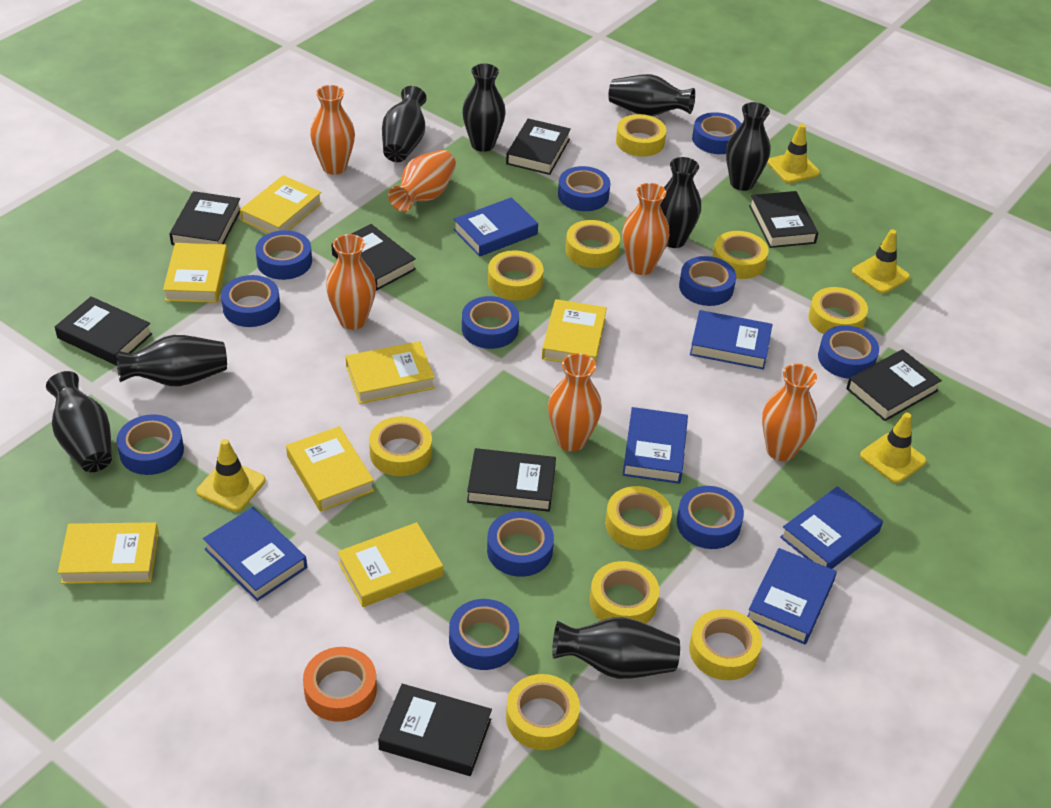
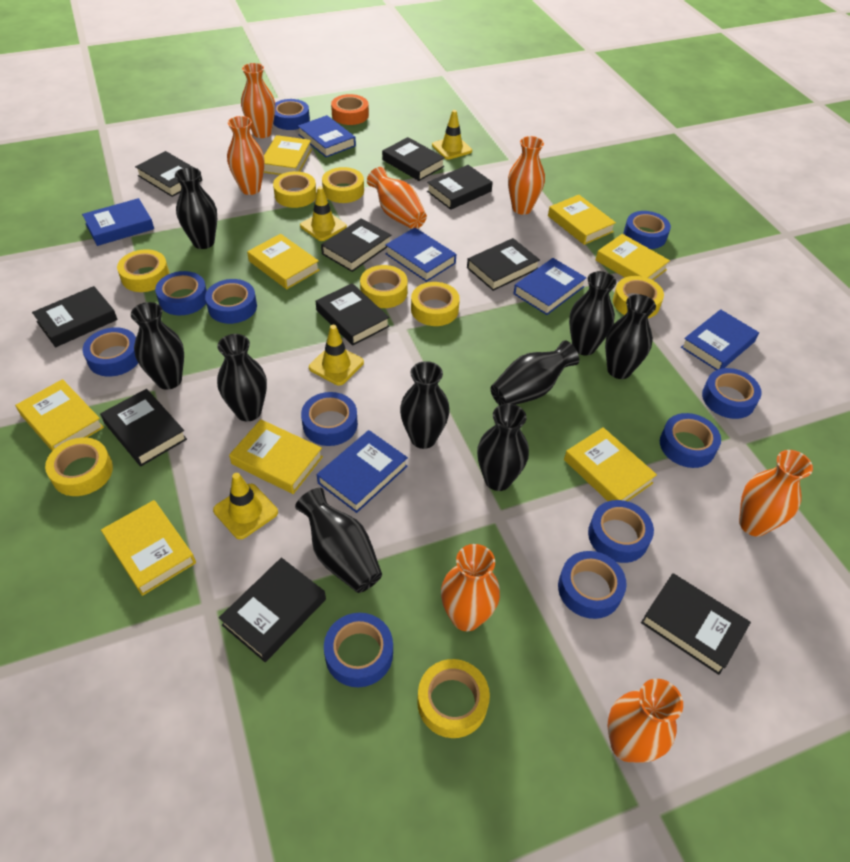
black book: [55,296,152,366] [169,191,241,245] [331,224,416,291] [378,684,492,776] [467,448,556,512] [506,119,571,175] [749,191,818,248] [846,349,942,421] = 8 -> [32,286,118,347] [100,389,187,466] [135,151,202,197] [219,558,326,662] [316,283,390,346] [321,218,391,272] [382,137,445,181] [427,165,493,210] [467,238,540,291] [641,573,751,675] = 10
black vase: [46,371,112,472] [116,335,227,386] [382,86,427,162] [462,64,506,152] [552,617,680,679] [608,74,695,116] [660,157,701,248] [726,102,770,191] = 8 -> [131,302,184,390] [175,167,217,249] [217,334,267,421] [295,488,382,593] [400,361,450,449] [477,403,529,491] [490,340,579,405] [569,271,616,356] [605,294,656,379] = 9
orange vase: [310,85,355,175] [326,234,376,330] [388,150,456,212] [548,353,602,452] [622,183,669,275] [762,364,817,461] = 6 -> [227,116,264,195] [241,63,275,138] [367,167,427,229] [441,544,500,631] [508,136,545,215] [608,679,683,763] [739,450,813,536] = 7
yellow book: [58,522,159,584] [163,243,228,303] [240,175,322,233] [286,426,374,512] [337,522,443,607] [346,341,435,404] [542,299,607,363] = 7 -> [15,379,104,451] [101,500,196,596] [229,419,323,494] [247,234,319,289] [264,135,312,175] [548,195,616,245] [564,427,657,501] [595,234,670,280] = 8
yellow tape: [369,416,432,476] [488,250,543,300] [506,674,580,750] [565,220,620,268] [590,561,659,624] [605,486,672,550] [616,114,666,157] [689,609,762,680] [712,231,768,279] [808,287,868,334] = 10 -> [45,438,113,496] [117,249,170,292] [273,171,317,208] [322,167,364,203] [360,265,408,308] [411,282,460,326] [417,659,490,738] [613,276,664,318] = 8

